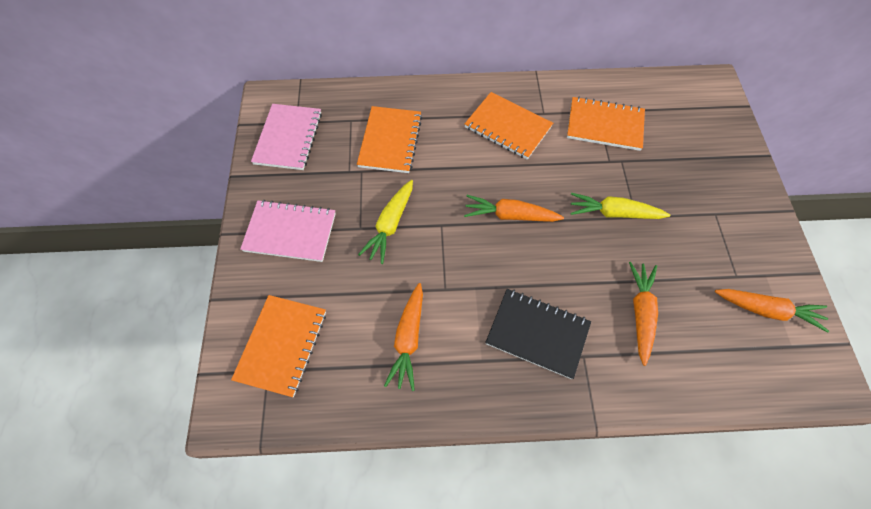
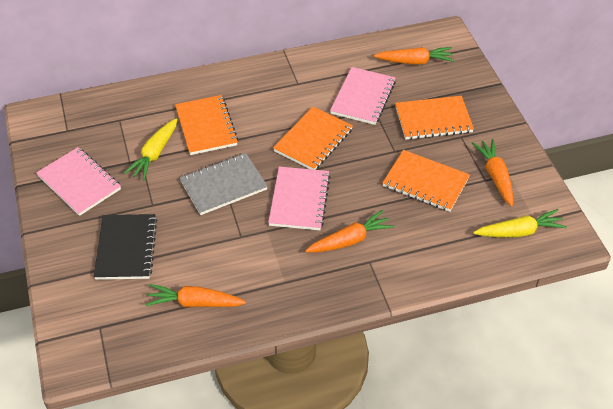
grey notebook: none = 0 -> [180,153,268,215] = 1
pink notebook: [240,200,336,262] [251,104,322,170] = 2 -> [36,147,121,216] [268,167,330,230] [330,67,396,125] = 3

